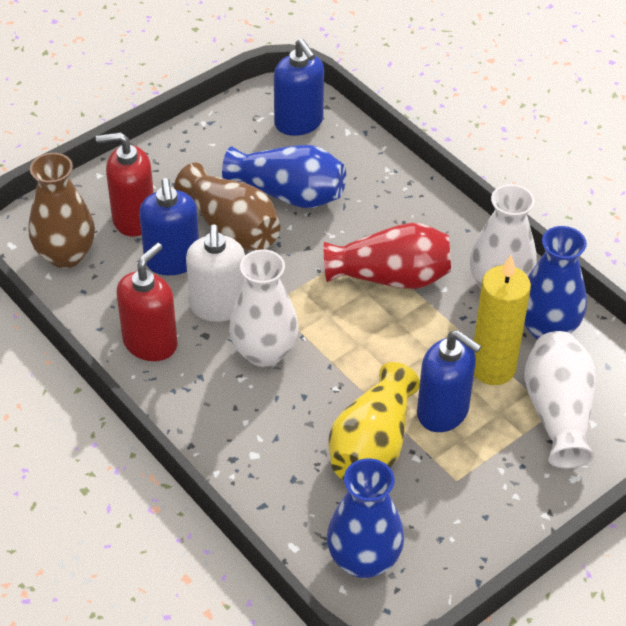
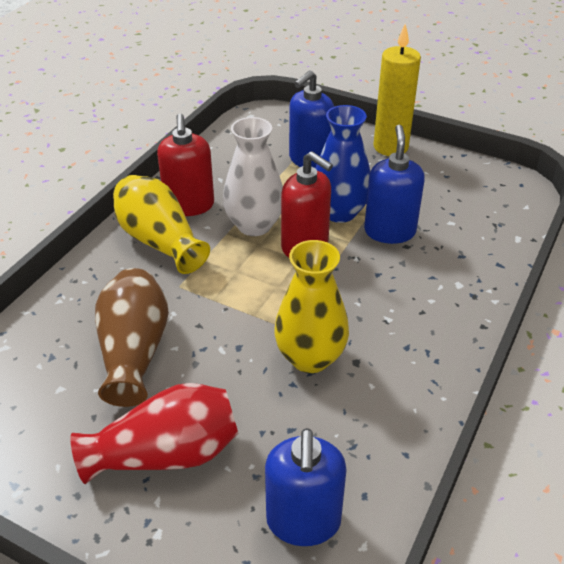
blue vase: [222,145,346,208] [327,458,404,578] [524,226,587,339] = 3 -> [316,105,370,223] = 1
brown vase: [29,153,95,268] [174,163,280,250] = 2 -> [95,268,169,407] = 1
white soap dispenser: [186,224,246,322] = 1 -> none = 0
white vase: [229,249,299,367] [470,184,537,288] [524,331,596,468] = 3 -> [223,117,283,236] = 1
yellow vase: [328,362,420,480] = 1 -> [113,175,210,274] [274,240,349,373] = 2

